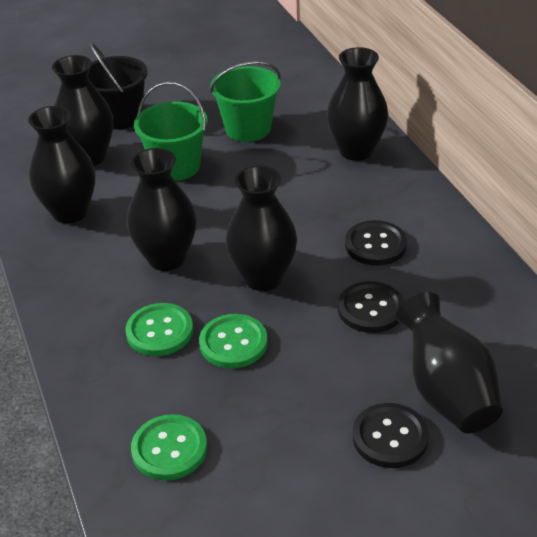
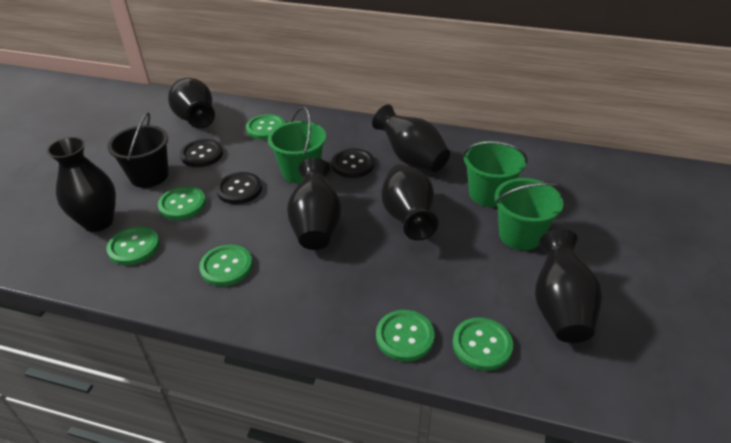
green bucket: [134,82,208,181] [210,61,281,142] = 2 -> [268,107,326,184] [463,141,528,207] [495,178,564,250] = 3
green button: [125,303,193,356] [131,414,207,480] [199,314,268,368] = 3 -> [107,226,160,265] [158,186,206,220] [199,245,253,286] [246,114,285,140] [376,310,435,362] [453,318,513,371] = 6

